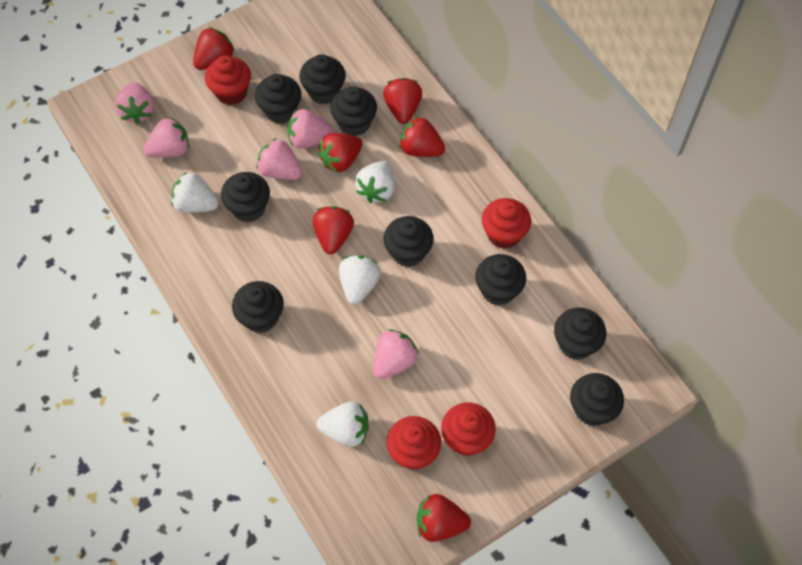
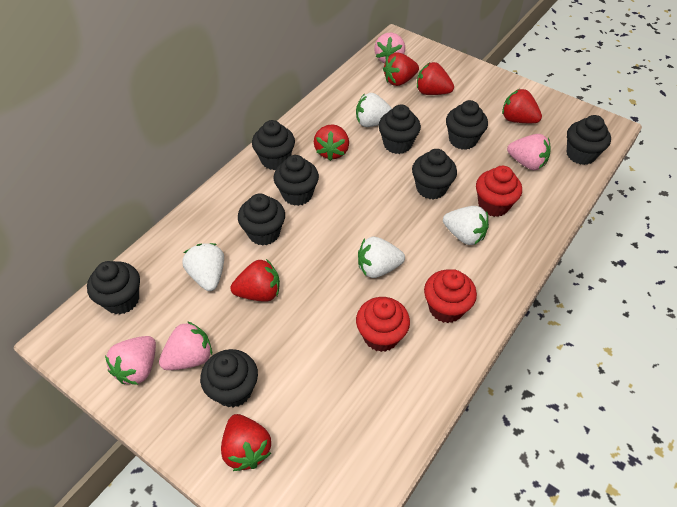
pink strawberry: [114,83,155,124] [143,117,189,158] [256,138,302,180] [287,109,334,149] [373,329,419,379] = 5 -> [105,336,156,385] [159,321,212,370] [374,33,405,63] [507,134,550,170] = 4
red cupcake: [205,55,251,105] [387,416,441,470] [441,403,496,456] [482,198,531,249] = 4 -> [356,297,410,352] [424,269,477,323] [476,166,522,217] = 3

